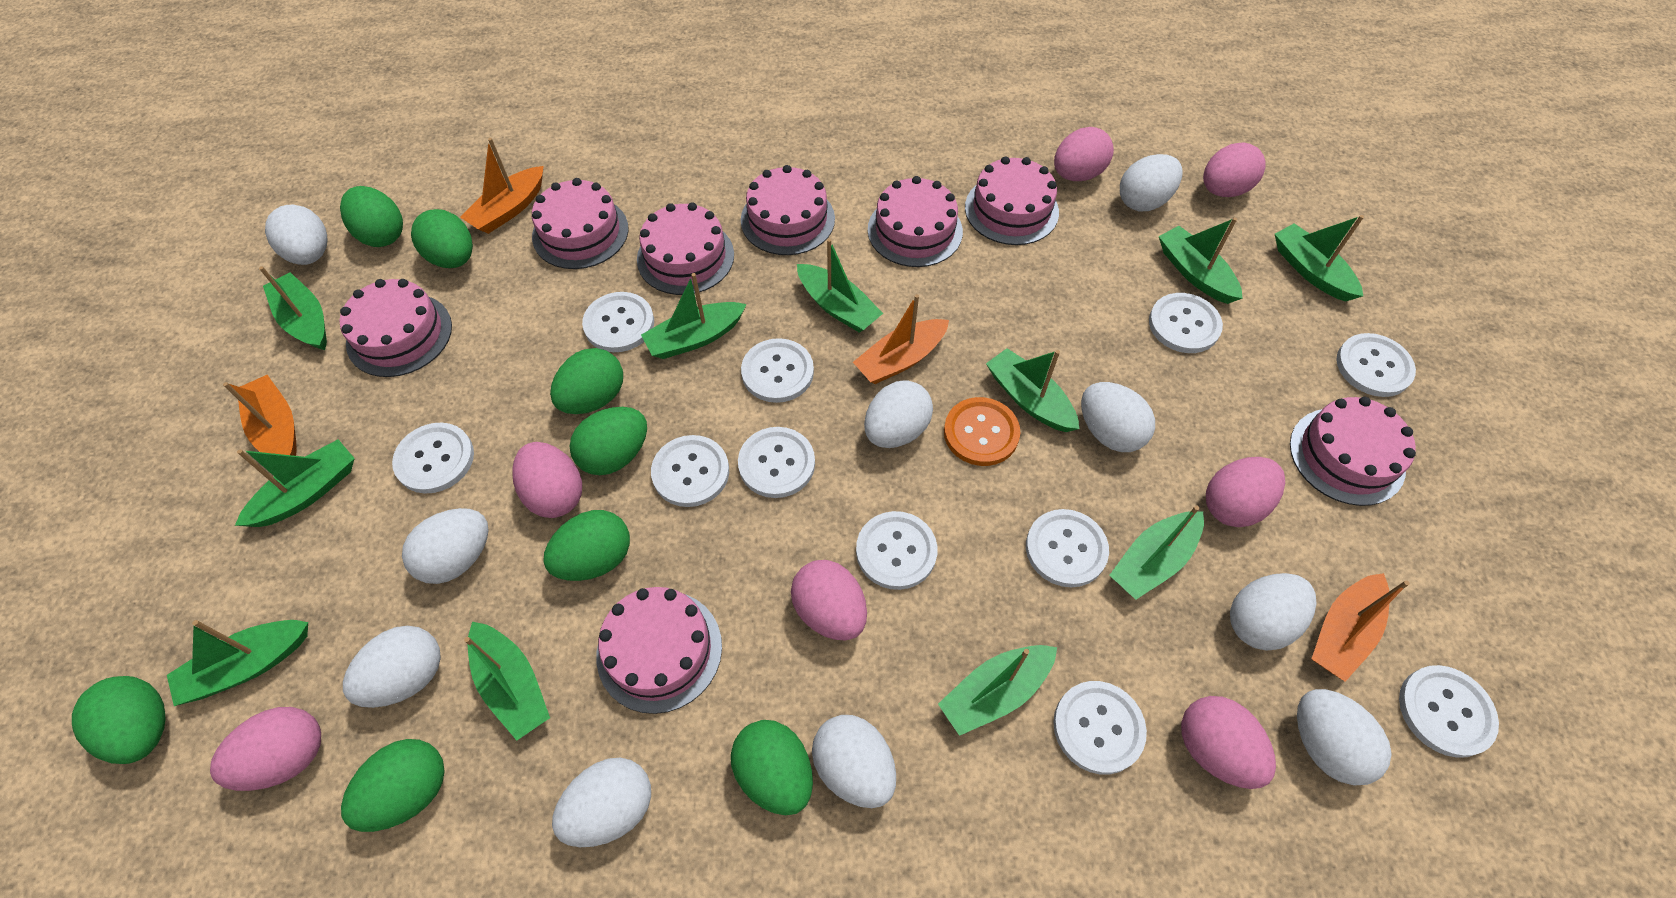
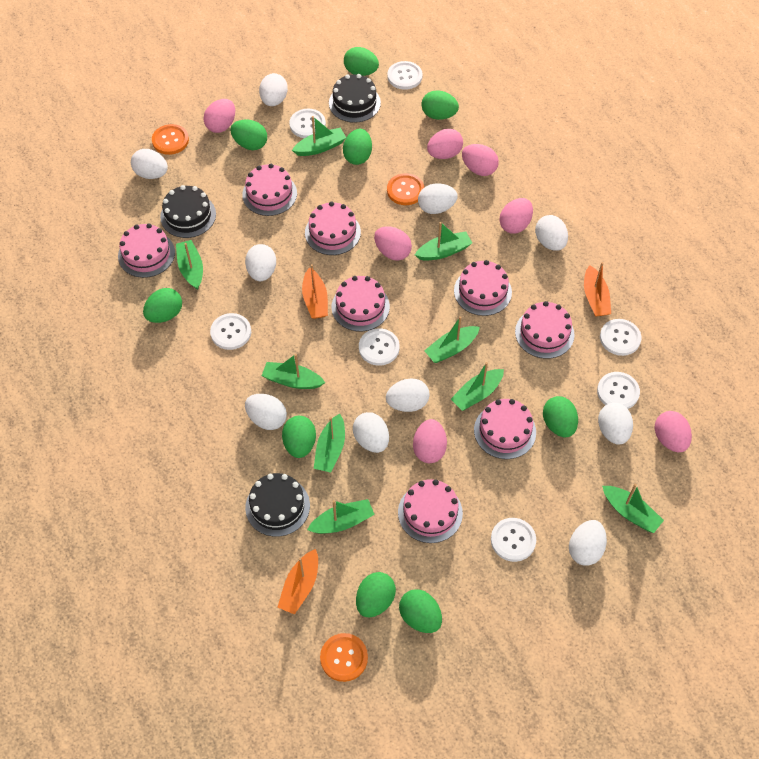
black cake: none = 0 -> [160,185,216,238] [245,473,310,537] [329,74,381,123] = 3
green boat: [167,620,308,706] [235,440,355,527] [259,266,327,350] [464,622,550,741] [641,273,747,359] [797,239,883,333] [938,645,1057,736] [986,348,1079,432] [1109,505,1204,600] [1159,217,1243,304] [1275,215,1364,302] = 11 -> [176,240,203,290] [262,354,325,389] [292,116,346,156] [307,499,375,534] [314,414,345,473] [415,222,472,261] [424,316,480,363] [451,362,504,411] [602,484,664,533] = 9
green egg: [72,676,166,764] [340,186,403,247] [341,739,445,832] [411,209,473,268] [543,510,630,581] [550,348,623,414] [570,407,647,475] [731,720,813,815] = 8 -> [143,288,182,323] [230,120,267,150] [282,416,316,458] [343,129,372,165] [344,47,379,76] [356,572,396,618] [399,589,442,633] [421,90,459,120] [543,396,578,437] = 9
orange boat: [223,375,296,456] [460,138,544,234] [853,294,949,384] [1311,573,1410,682] = 4 -> [277,549,318,615] [302,264,328,319] [584,262,611,317] = 3
orange button: [944,397,1021,466] = 1 -> [152,124,189,155] [320,633,368,682] [387,173,424,205] = 3
white button: [392,422,474,494] [582,292,654,352] [651,435,729,507] [738,427,815,498] [741,338,814,403] [856,511,937,590] [1026,509,1109,587] [1053,681,1147,775] [1149,293,1223,353] [1336,333,1416,397] [1399,665,1499,758] = 11 -> [210,313,251,350] [289,109,326,138] [359,328,400,366] [387,61,423,90] [491,518,536,562] [597,372,640,409] [600,319,641,356] = 7

